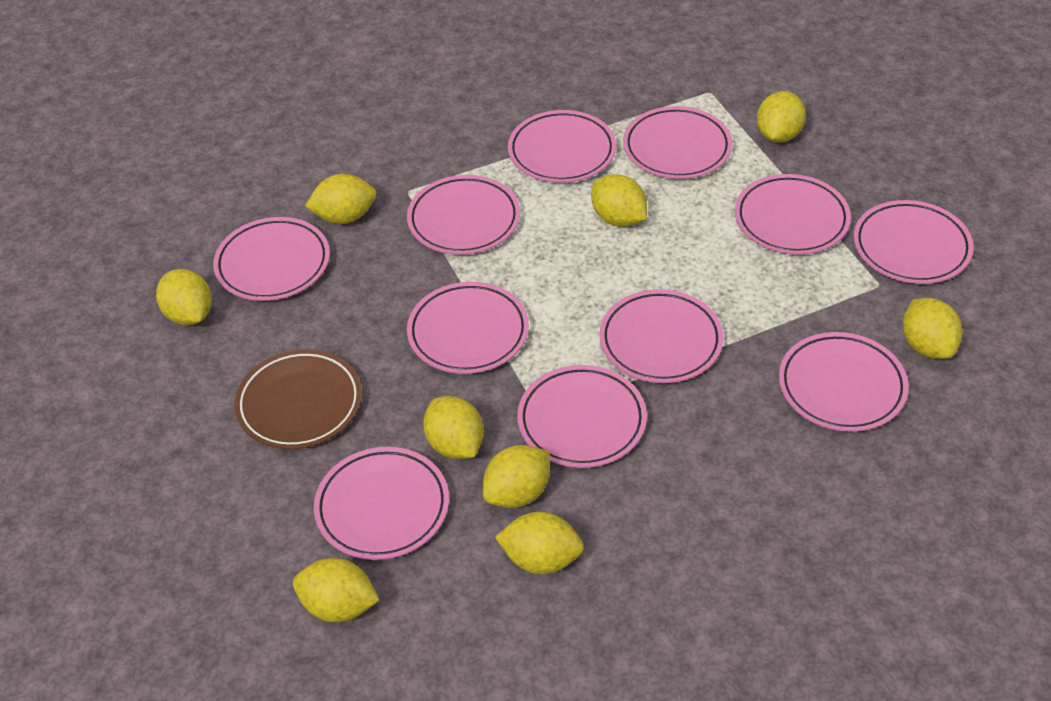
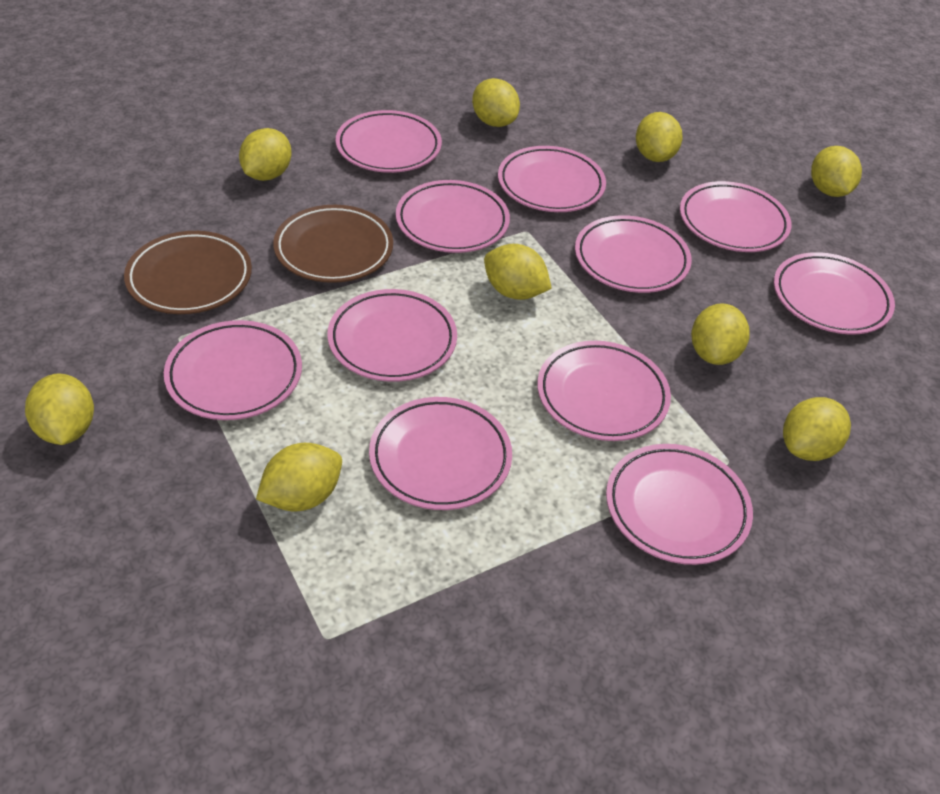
brown plate: [234,349,362,449] = 1 -> [124,231,252,314] [273,205,393,283] = 2

